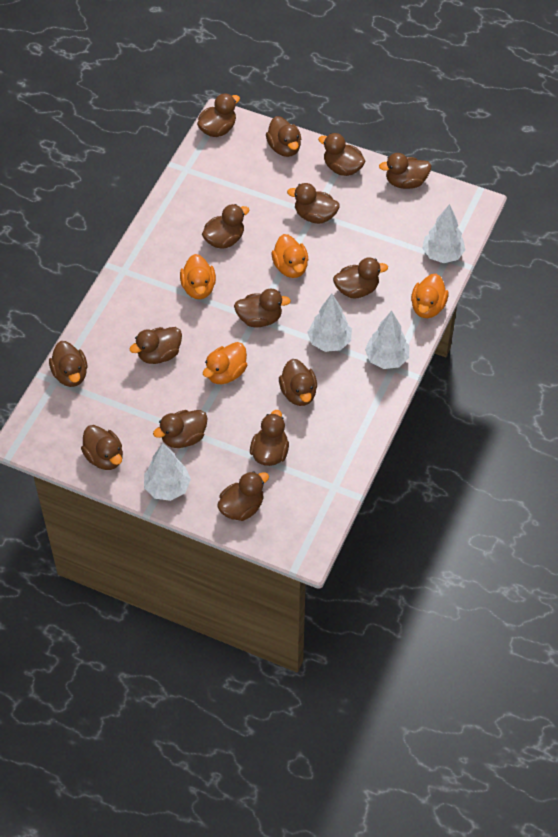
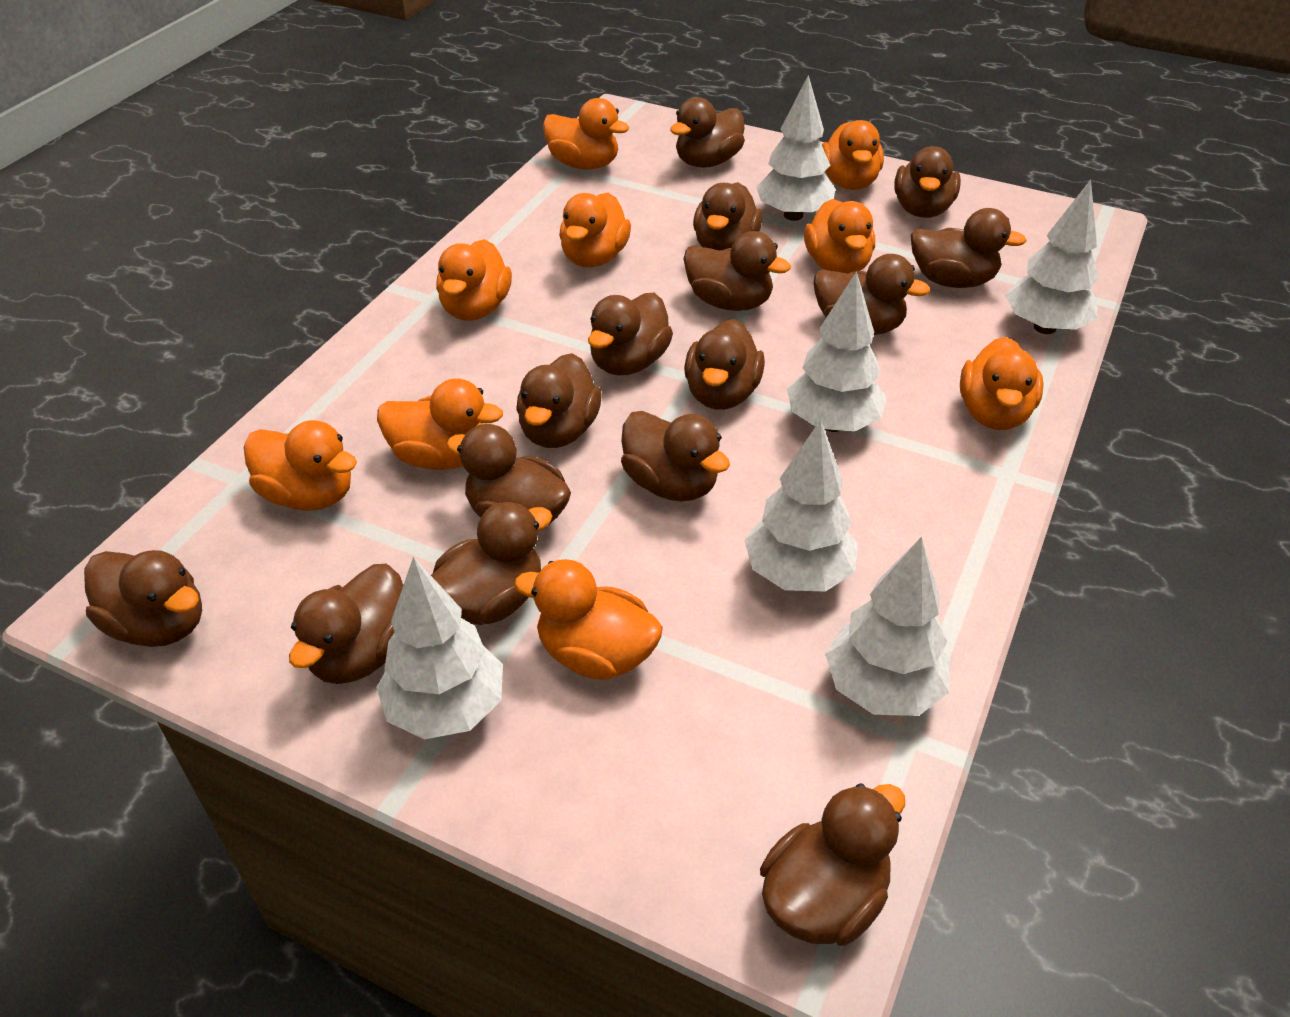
orange duck: [180,254,216,299] [203,342,247,384] [271,234,308,278] [411,274,448,318] = 4 -> [244,420,357,511] [377,378,503,470] [436,239,512,321] [514,559,663,680] [543,98,629,170] [559,193,631,267] [804,199,875,273] [822,120,884,190] [960,337,1044,430] = 9
white tree: [144,443,191,501] [307,294,352,352] [365,311,409,369] [422,204,465,263] = 4 -> [376,557,503,739] [744,420,858,592] [756,75,836,221] [787,271,887,432] [825,536,950,716] [1006,179,1099,334] = 6

